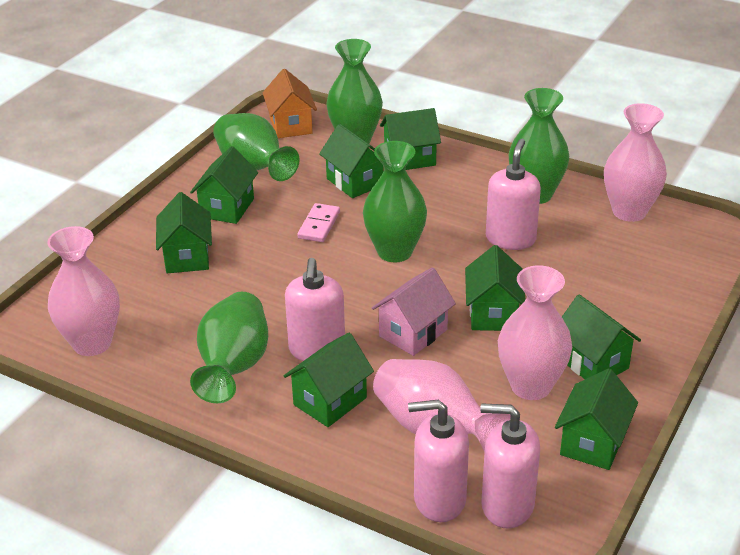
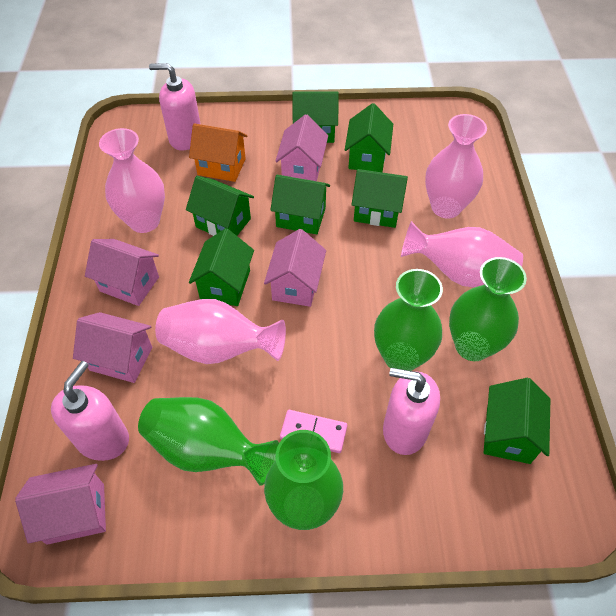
green house: [156,192,212,273] [190,146,258,224] [284,333,374,427] [319,124,383,198] [380,108,441,170] [465,245,526,331] [555,368,638,470] [562,295,641,379] = 8 -> [186,176,254,236] [189,228,254,306] [270,175,330,234] [293,92,339,143] [345,103,393,172] [351,169,408,228] [484,378,550,464] = 7
green vase: [190,292,268,403] [213,113,300,181] [326,39,383,144] [363,141,427,262] [509,88,569,204] = 5 -> [138,397,279,486] [264,430,343,530] [374,269,443,371] [449,257,527,361] = 4
pink house: [372,267,456,356] = 1 -> [15,464,106,545] [73,312,152,383] [85,239,159,306] [264,229,326,307] [275,114,328,181] = 5
pink soap dispenser: [285,258,345,361] [408,400,469,522] [481,403,540,528] [486,139,541,250] = 4 -> [51,361,129,461] [149,63,200,151] [383,368,440,455] = 3

